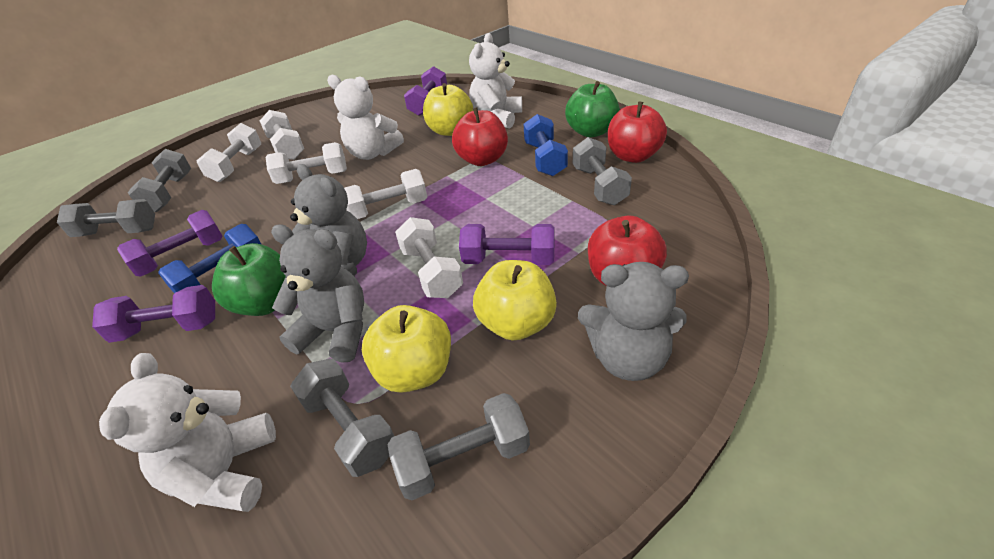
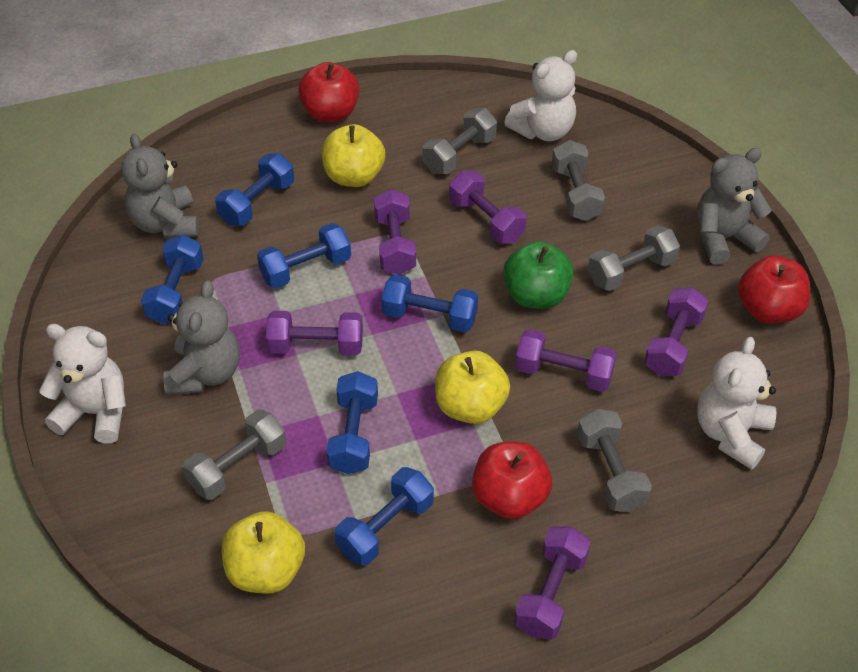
blue dumbbell: [158,224,262,294] [524,114,568,176] = 2 -> [141,235,204,324] [215,153,294,226] [257,223,351,288] [326,371,378,474] [335,467,434,566] [381,275,478,333] = 6
green apple: [212,243,286,316] [565,81,619,138] = 2 -> [503,241,574,309] = 1
purple dumbbell: [92,285,215,343] [117,210,223,276] [404,66,447,116] [459,224,555,265] = 4 -> [266,311,363,356] [374,189,416,275] [449,171,527,244] [514,526,591,640] [515,329,617,392] [644,287,708,376] = 6
white dumbbell: [196,123,261,182] [259,110,304,160] [266,142,347,184] [344,169,427,219] [395,217,463,298] = 5 -> none = 0

